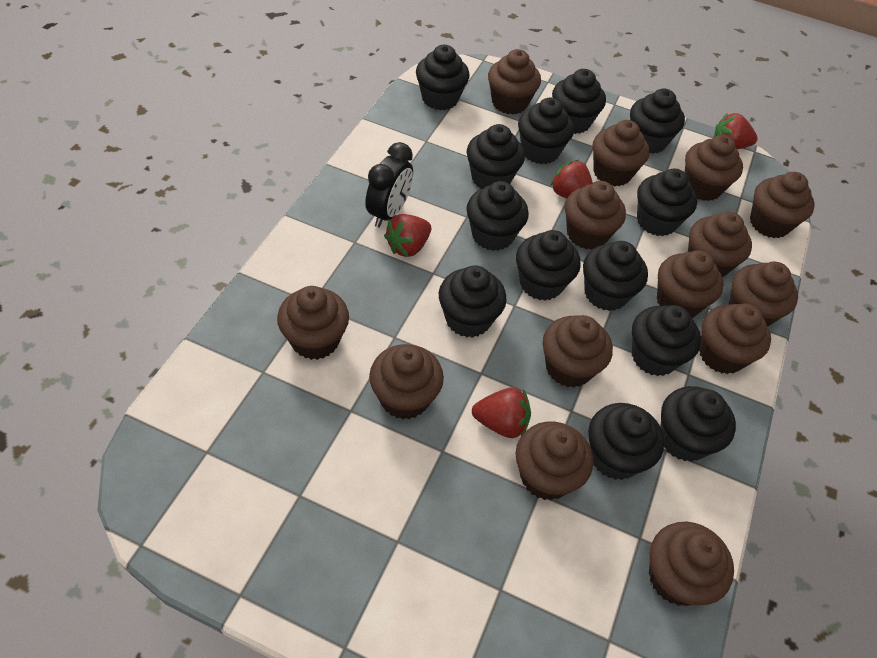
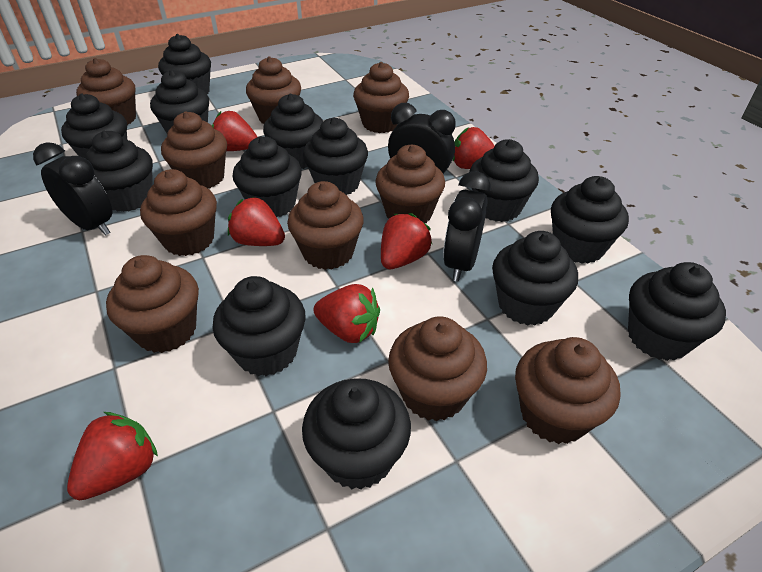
black clock: [365,142,413,227] = 1 -> [33,142,112,236] [388,103,456,174] [443,171,491,282] = 3
brown cupcake: [277,286,349,360] [369,344,444,419] [488,49,541,115] [516,422,593,500] [543,315,613,388] [565,181,626,250] [592,120,649,186] [649,521,734,606] [657,250,724,318] [685,135,743,201] [688,212,752,277] [699,304,771,374] [729,261,798,326] [750,172,815,238] = 14 -> [76,58,136,125] [106,255,199,353] [140,169,217,256] [161,111,227,188] [246,56,301,124] [287,181,364,270] [353,62,409,133] [375,145,445,223] [388,316,487,421] [515,337,621,444] = 10
red strawberry: [384,214,431,257] [472,387,531,438] [550,160,593,199] [713,113,758,149] = 4 -> [67,412,158,500] [212,111,257,151] [228,197,285,246] [313,284,380,343] [381,213,432,269] [453,127,495,169] = 6

